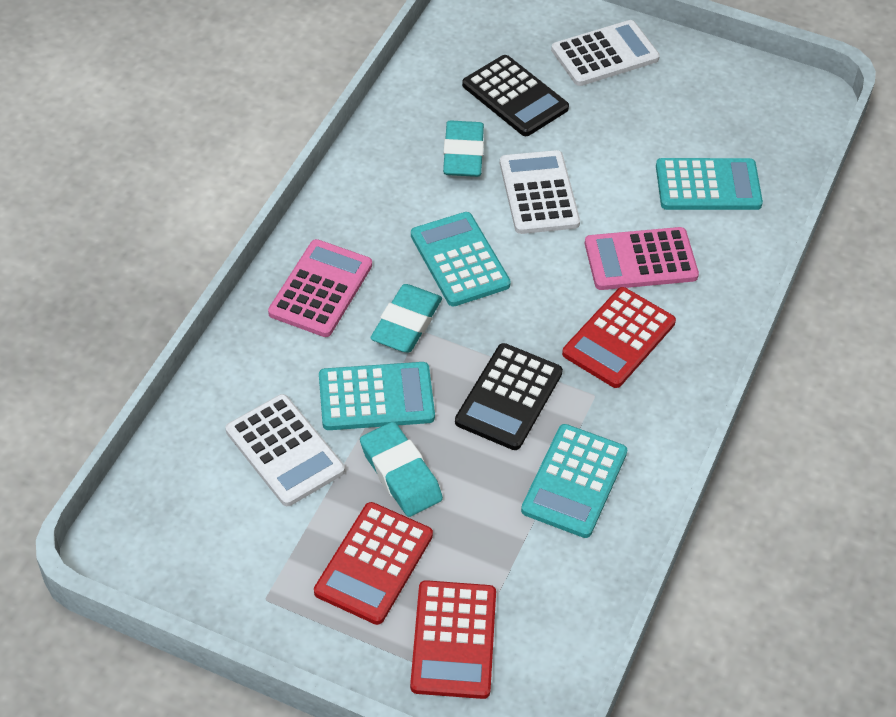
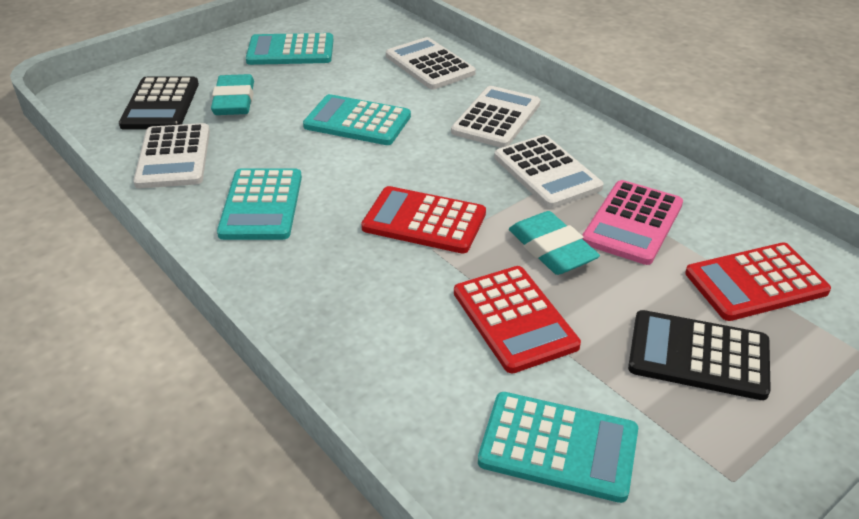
pink calculator: [268,239,372,337] [585,227,699,290] = 2 -> [582,180,683,265] = 1
turquoise eraser: [360,422,443,517] [370,284,442,353] [443,121,484,177] = 3 -> [211,74,254,115] [509,211,600,275] = 2
white calculator: [226,394,345,506] [500,150,580,234] [551,20,660,86] = 3 -> [133,123,210,188] [386,37,476,89] [451,86,541,148] [494,135,603,208] = 4

